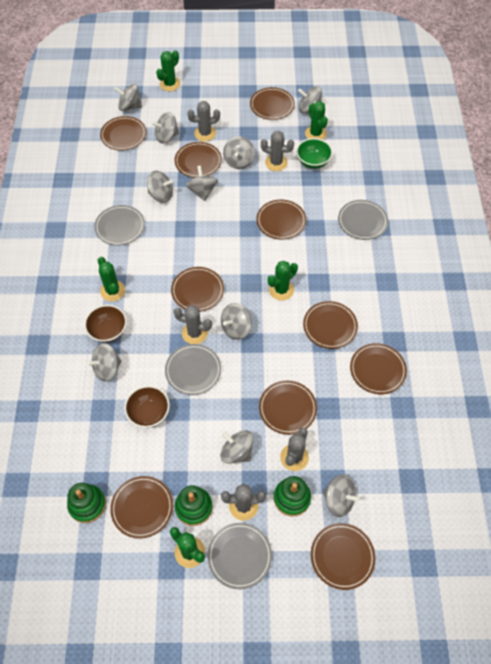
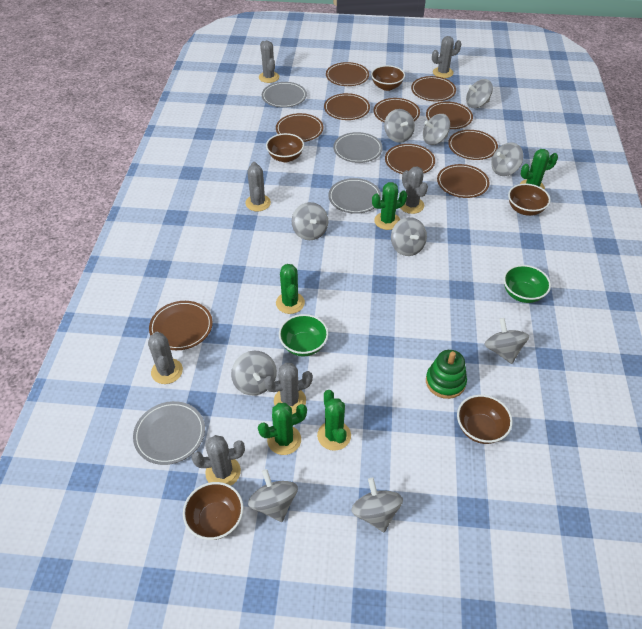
brown bowl: [84,305,127,343] [124,386,170,428] = 2 -> [183,482,243,540] [266,133,304,162] [371,65,405,91] [457,395,513,444] [508,183,551,216] = 5
green bowl: [296,138,333,169] = 1 -> [279,314,328,356] [503,265,551,303] = 2
green stacking toy: [67,483,106,523] [175,485,213,526] [274,476,311,516] = 3 -> [426,350,467,399] = 1
grey cactus: [173,305,212,344] [187,101,220,141] [221,484,266,521] [261,131,294,171] [280,428,309,471] = 5 -> [148,332,183,384] [192,435,245,486] [245,162,271,211] [259,41,279,83] [264,363,313,414] [400,166,428,214] [432,36,461,78] = 7

